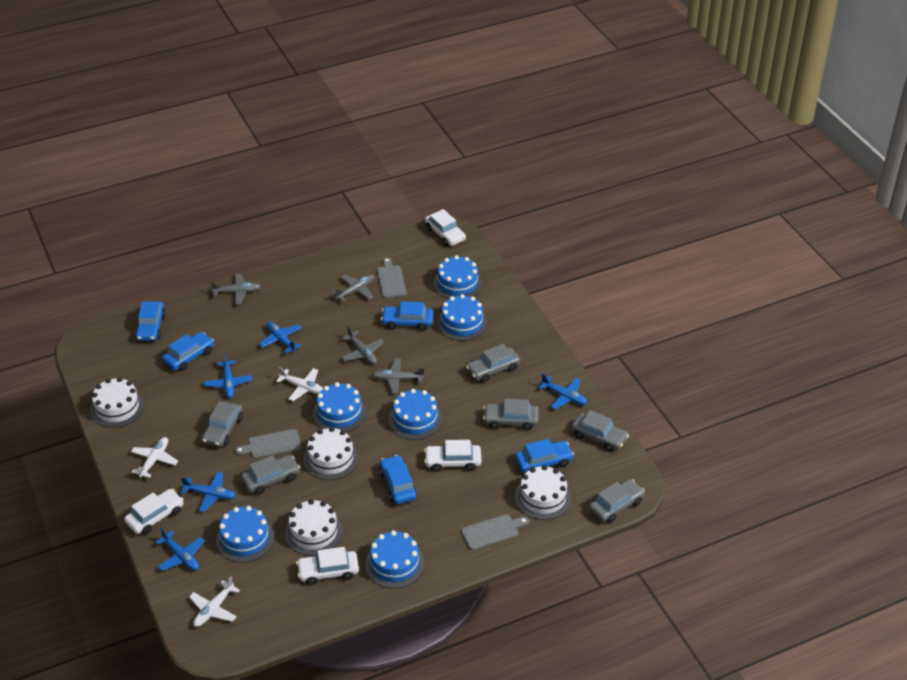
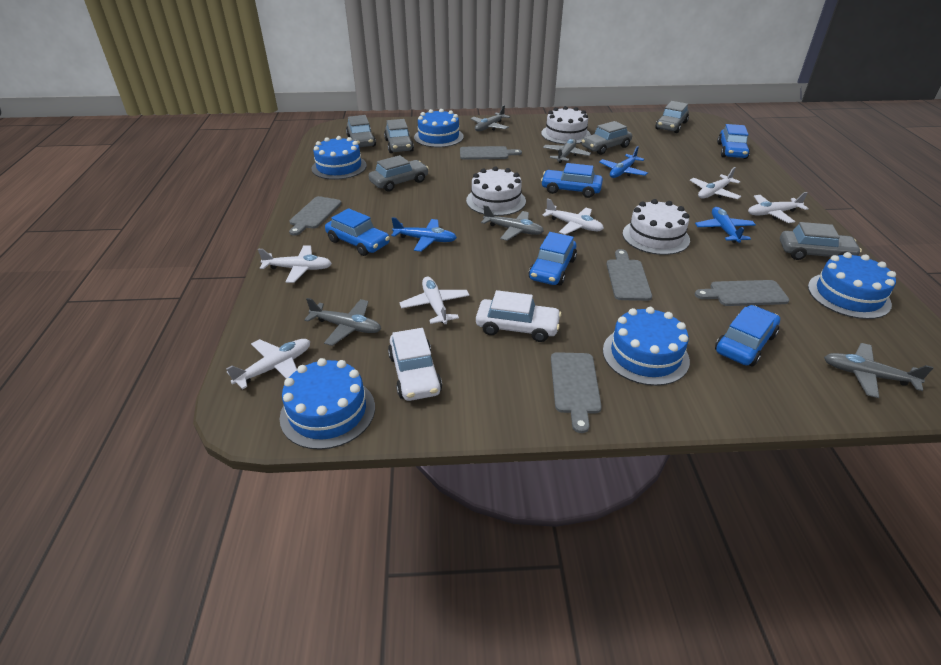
blue cake: [216,506,274,562] [313,382,366,432] [365,530,424,588] [388,389,442,440] [433,255,482,299] [437,294,487,341] = 6 -> [280,358,375,450] [311,136,367,180] [414,109,464,147] [603,307,690,386] [808,252,896,319] = 5
blue plane: [155,528,205,571] [181,472,236,512] [204,353,253,398] [259,321,302,353] [538,374,587,410] = 5 -> [391,217,457,252] [599,146,648,178] [695,207,756,243] = 3
grey cutting board: [235,429,301,458] [377,258,406,298] [461,514,529,550] = 3 -> [289,196,342,236] [460,146,522,160] [551,352,602,433] [607,249,652,301] [695,280,789,306] = 5
grey plane: [210,274,261,305] [332,274,375,302] [341,326,384,364] [372,359,425,394] = 4 -> [304,298,381,346] [470,105,510,131] [481,205,544,241] [543,139,591,163] [824,343,933,398] = 5
white cake: [90,377,144,428] [285,499,343,556] [303,427,359,480] [515,465,571,520] = 4 -> [466,166,526,216] [541,106,591,144] [623,199,690,255] = 3
white car: [124,489,184,535] [296,547,359,585] [424,440,481,472] [425,209,466,246] = 4 -> [388,328,442,401] [476,290,562,342] = 2
white plane: [131,437,178,478] [189,576,240,627] [276,367,324,401] = 3 -> [226,339,310,389] [258,245,332,283] [399,277,470,324] [542,198,604,235] [690,167,741,199] [748,192,809,223] = 6

